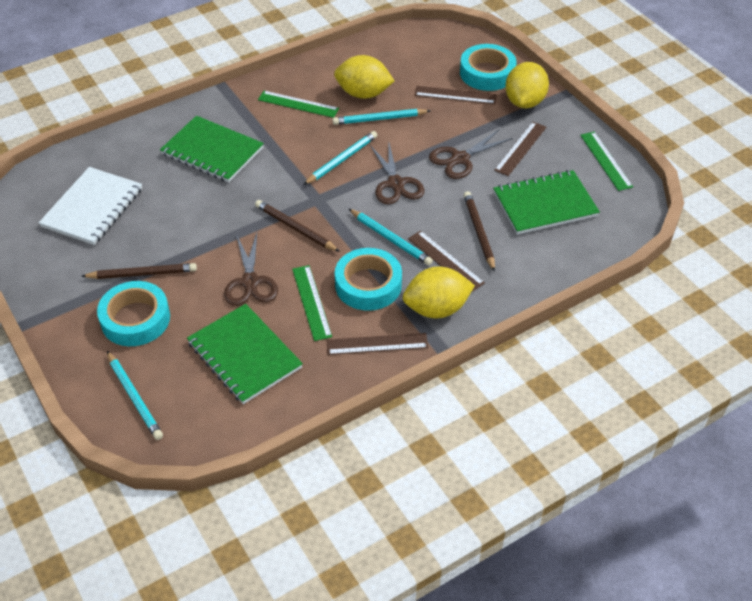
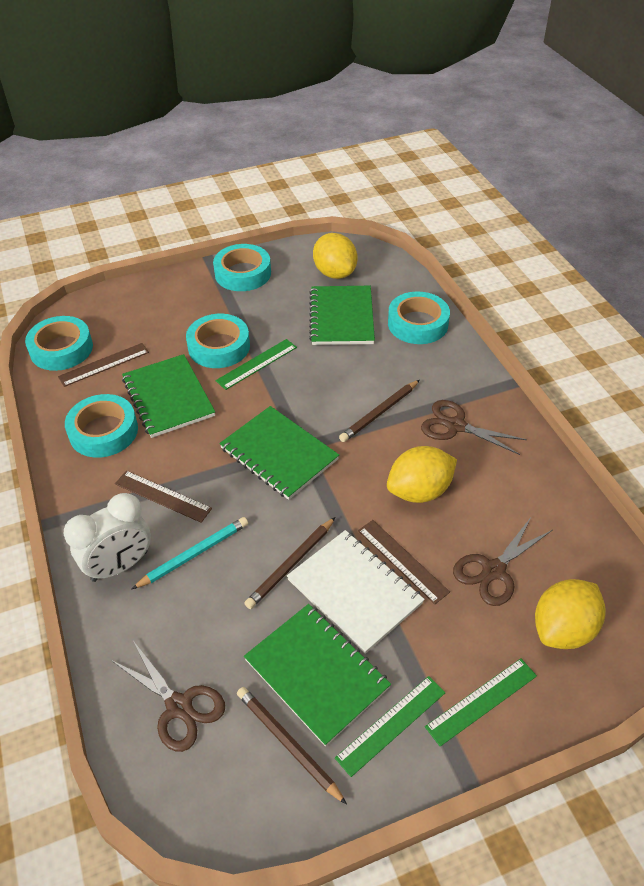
brown ruler: [326,333,428,355] [408,230,485,292] [415,86,497,104] [494,122,547,176] = 4 -> [58,343,149,387] [115,471,212,523] [358,520,450,604] = 3
green notebook: [160,116,264,182] [187,304,303,404] [493,170,600,234] = 3 -> [122,354,215,438] [219,406,339,500] [244,604,391,747] [309,286,375,345] = 4
turquoise pencil: [107,351,163,440] [303,131,377,185] [332,109,430,125] [349,209,433,266] = 4 -> [132,517,248,589] = 1
turquoise tape: [97,281,170,346] [335,248,402,311] [460,44,516,91] = 3 -> [25,316,93,371] [65,394,138,458] [186,314,250,368] [213,244,271,291] [388,291,450,344] = 5
white clock: none = 0 -> [64,493,151,582] = 1

